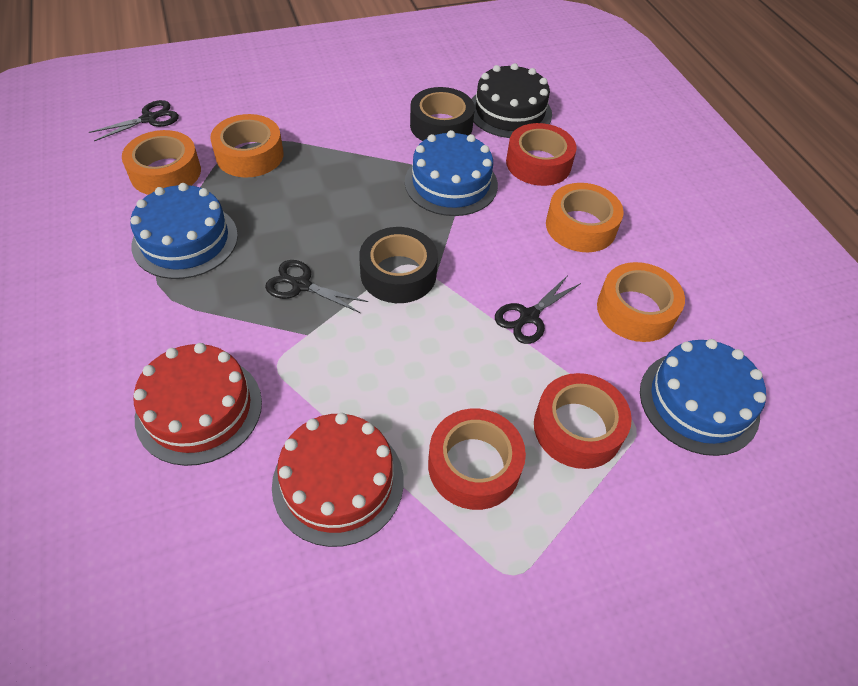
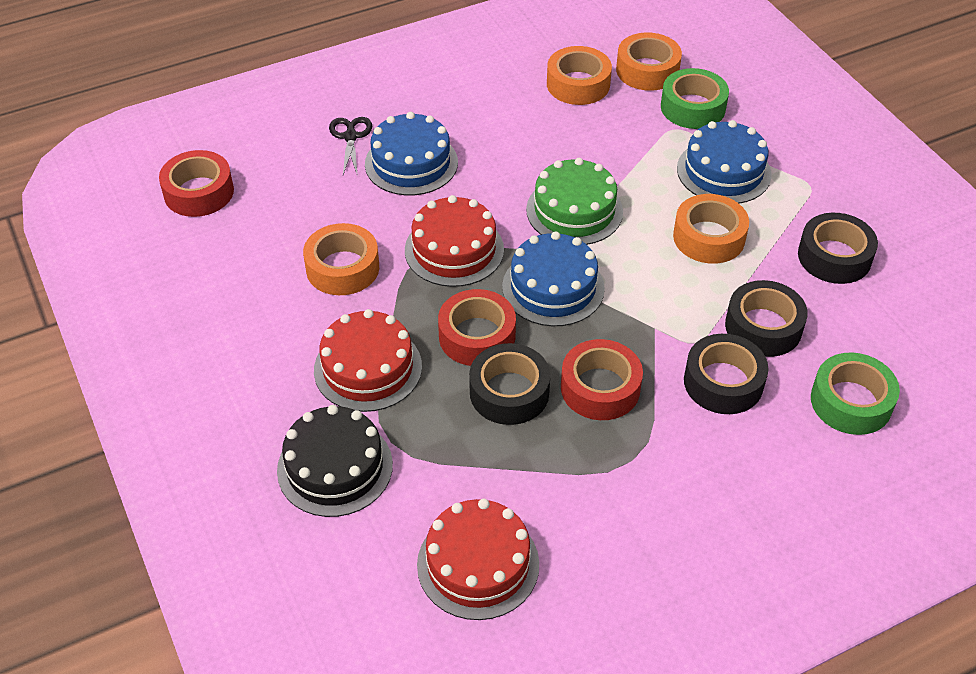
black scissors: [89,100,179,141] [265,260,368,313] [495,275,581,344] = 3 -> [329,117,372,176] = 1
black tape: [359,227,438,303] [410,87,475,141] = 2 -> [469,343,550,425] [684,334,768,414] [725,280,808,357] [798,213,878,284] = 4
green cake: none = 0 -> [526,158,623,245] = 1
green tape: none = 0 -> [661,68,729,129] [811,352,900,435] = 2
red cake: [133,343,262,466] [272,413,404,547] = 2 -> [314,309,422,412] [405,195,504,287] [417,498,539,620] = 3

